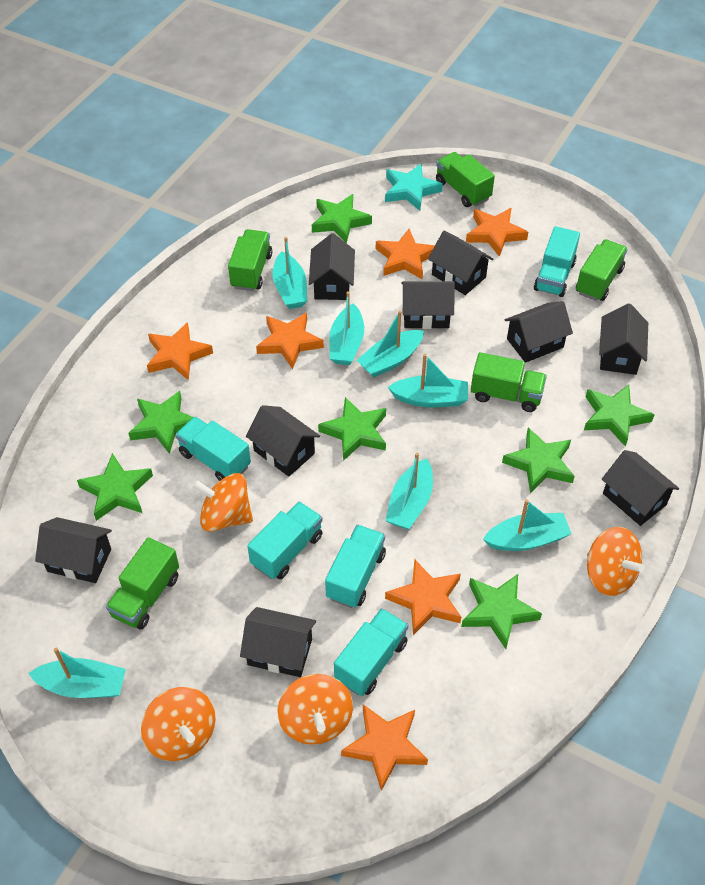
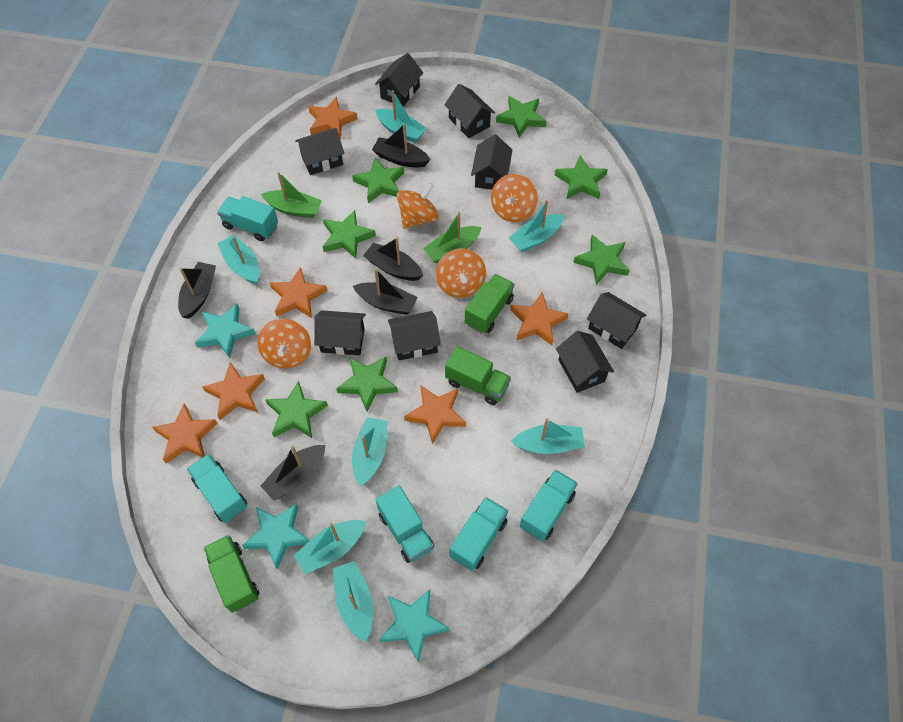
black boat: none = 0 -> [178,262,216,319] [261,445,325,501] [353,268,418,315] [363,237,423,281] [372,124,430,167] = 5
black house: [35,517,112,583] [240,607,316,677] [246,405,320,477] [309,233,355,300] [401,281,455,329] [428,231,494,295] [505,301,573,363] [599,303,648,375] [602,450,679,526] = 9 -> [295,128,345,175] [314,310,366,355] [375,53,423,106] [388,311,441,360] [445,84,495,138] [471,134,512,190] [556,331,614,393] [587,292,646,349] = 8
green boat: none = 0 -> [261,172,322,218] [423,212,482,264] = 2
green truck: [106,537,179,629] [228,229,272,291] [436,152,495,207] [471,352,547,412] [576,239,628,301] = 5 -> [204,535,259,613] [445,346,511,405] [465,274,515,333] = 3
turquoise star: [385,164,443,211] = 1 -> [195,304,256,358] [242,503,310,570] [379,589,450,663] = 3

